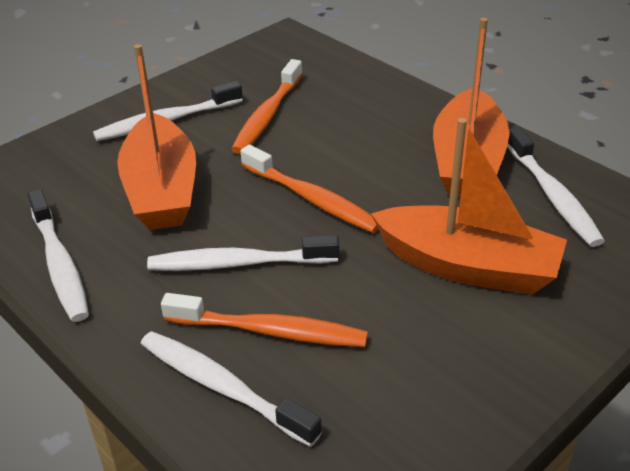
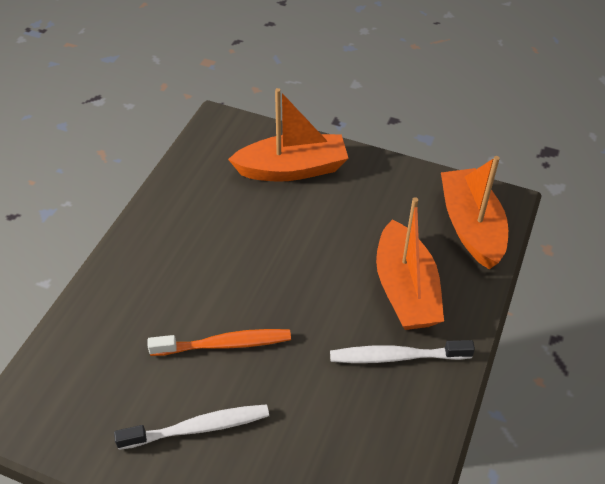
orange toothbrush: [161,293,368,347] [231,59,303,154] [241,145,379,233] = 3 -> [148,329,291,356] = 1
white toothbrush: [27,189,89,322] [93,81,243,141] [141,331,322,447] [147,235,339,271] [507,127,605,247] = 5 -> [114,404,269,450] [330,340,475,363] = 2

